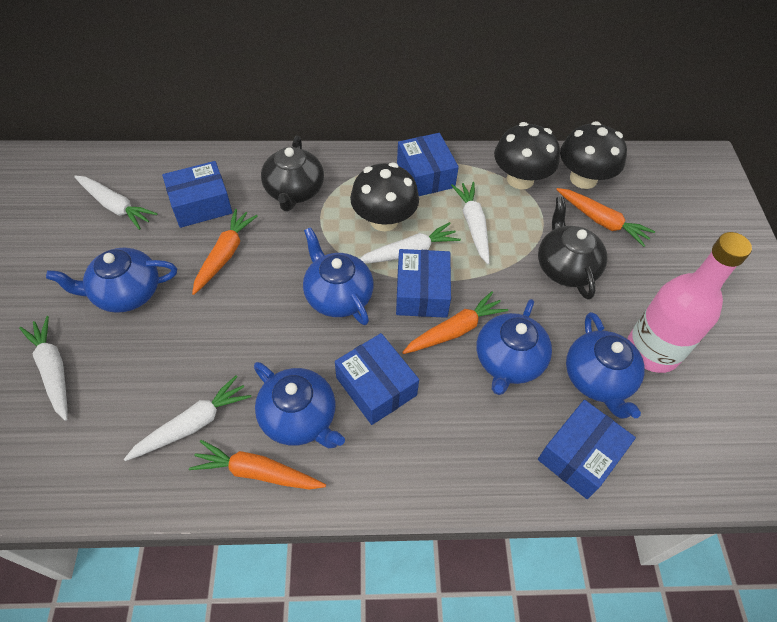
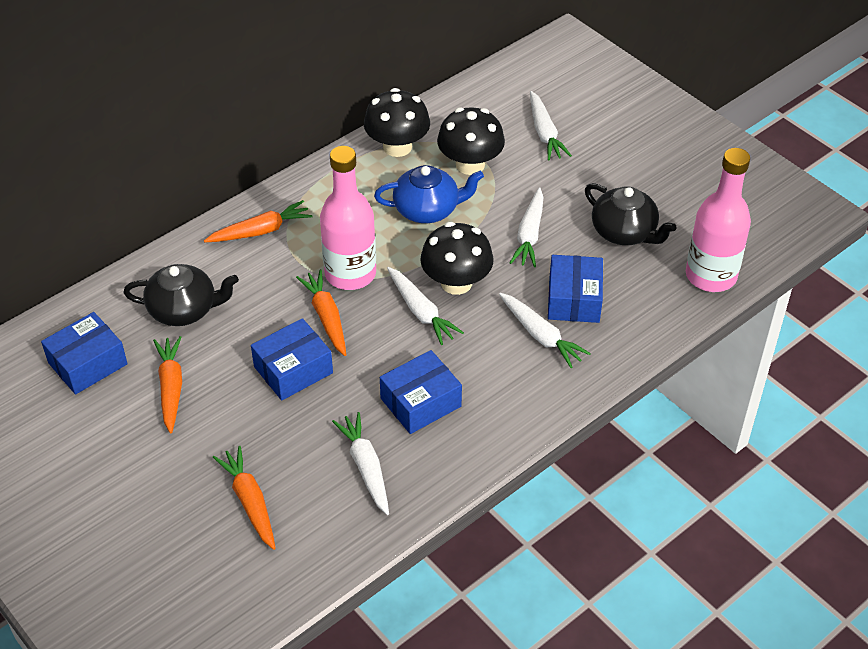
blue box: [162,161,232,228] [335,333,419,425] [396,249,451,318] [397,133,459,196] [538,400,636,499] = 5 -> [41,312,128,394] [251,318,333,400] [380,350,462,434] [548,255,603,323] = 4
blue teapot: [46,248,177,313] [254,362,345,448] [303,227,374,325] [477,299,552,395] [566,312,645,419] = 5 -> [374,165,484,223] = 1
pink bottle: [627,232,752,373] = 1 -> [320,146,376,290] [686,148,751,292] = 2

